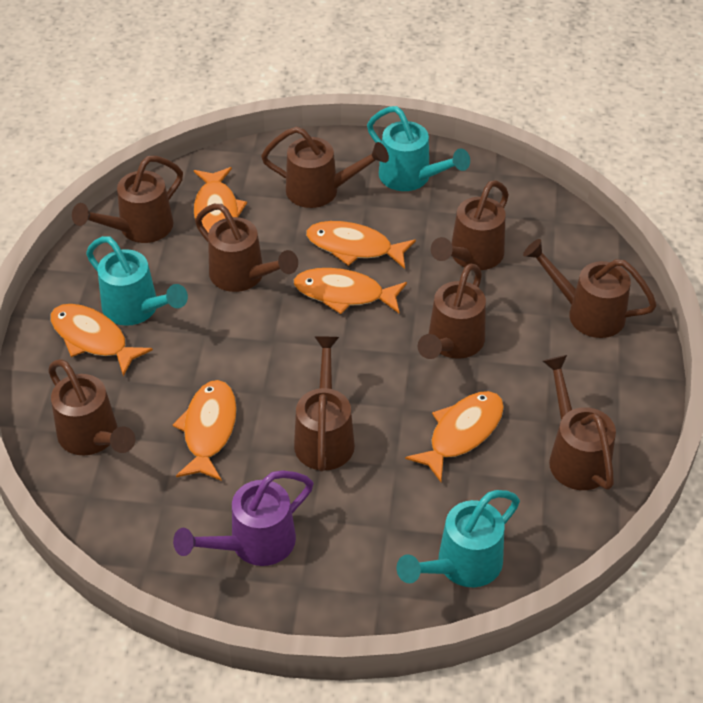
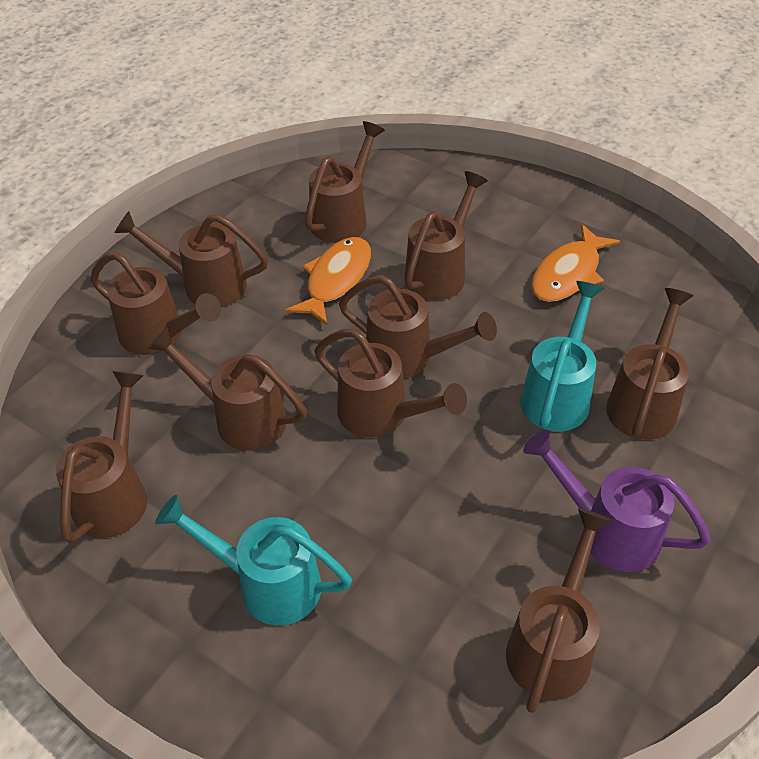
brown watering can: [48,359,135,455] [72,156,183,243] [195,204,298,292] [261,126,389,208] [294,336,355,472] [418,264,486,359] [431,180,509,270] [523,239,657,338] [543,355,616,490] = 9 -> [56,371,147,543] [91,252,221,355] [114,211,268,307] [147,327,307,451] [305,121,385,243] [315,329,467,437] [339,275,497,379] [405,171,488,300] [506,508,612,713] [606,288,693,440] = 10
orange fish: [51,304,153,376] [173,380,237,481] [194,167,247,233] [294,268,407,314] [306,221,416,269] [405,391,504,482] = 6 -> [285,237,371,325] [531,224,620,302] = 2
turquoise watering can: [86,236,188,326] [367,106,470,191] [397,490,520,587] = 3 -> [155,495,352,625] [520,281,604,431] = 2

